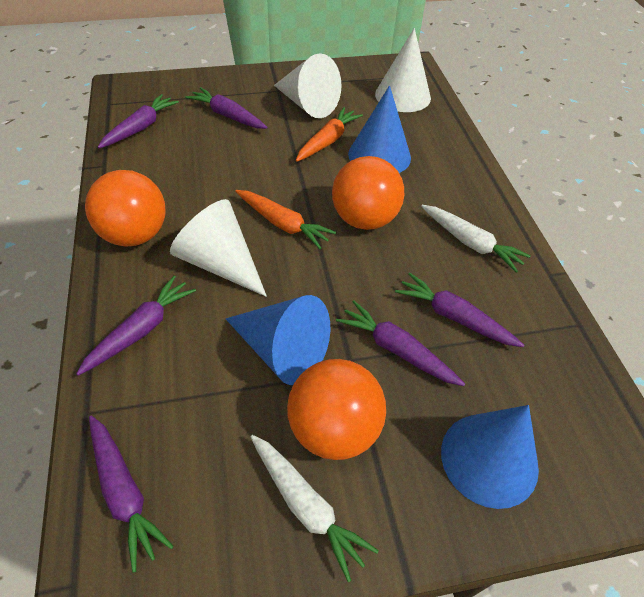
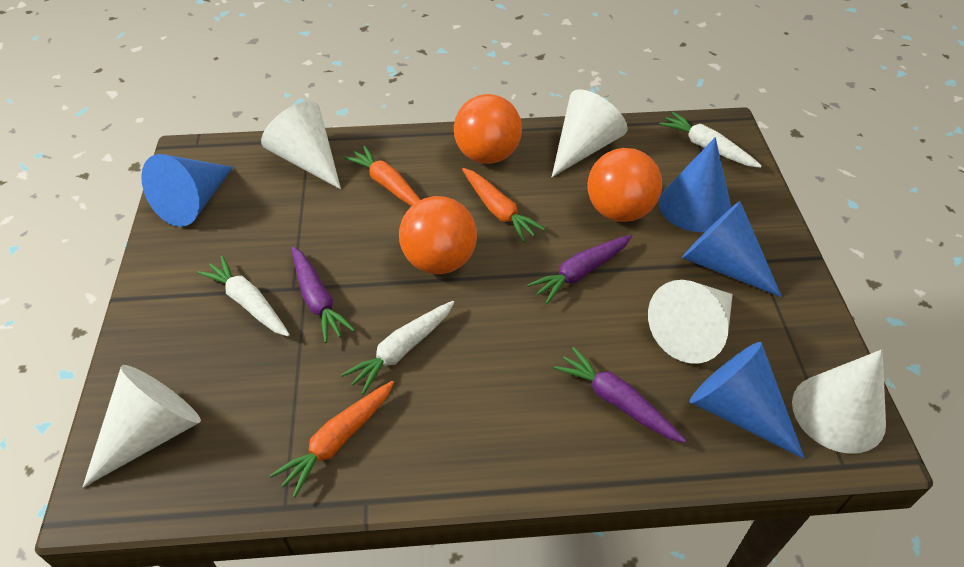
blue cone: [226,295,330,385] [348,85,411,173] [441,405,539,509] = 3 -> [141,154,233,227] [659,137,731,232] [682,201,782,297] [690,342,805,459] = 4
orange carrot: [235,190,336,249] [296,107,363,162] = 2 -> [270,381,394,498] [344,146,421,206] [462,168,545,242] = 3
purple carrot: [76,276,196,376] [89,416,174,573] [98,94,179,148] [185,87,268,129] [336,300,465,386] [395,272,524,347] = 6 -> [292,247,355,343] [527,235,632,304] [554,347,687,443] = 3
white carrot: [251,435,379,582] [421,205,531,273] = 2 -> [197,256,290,336] [341,301,454,395] [659,112,762,168] = 3
white cone: [170,199,267,297] [274,53,341,118] [375,28,431,112] = 3 -> [83,365,201,487] [261,101,341,189] [552,89,628,177] [648,280,733,364] [792,349,886,454] = 5

